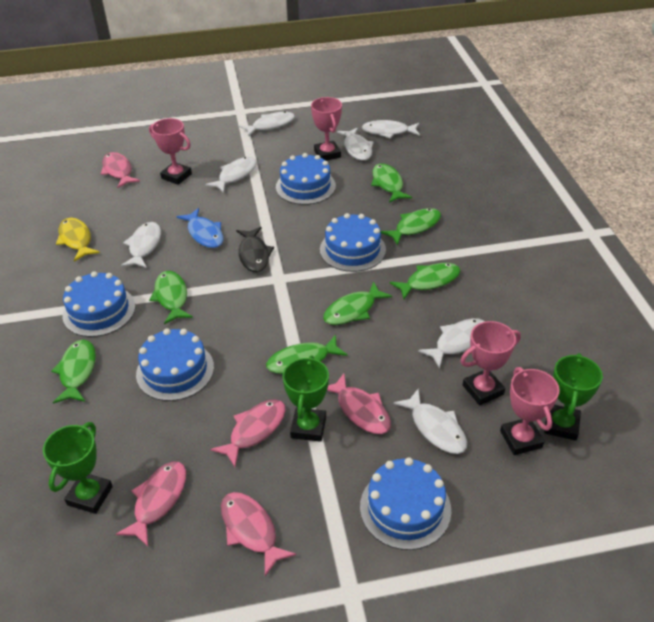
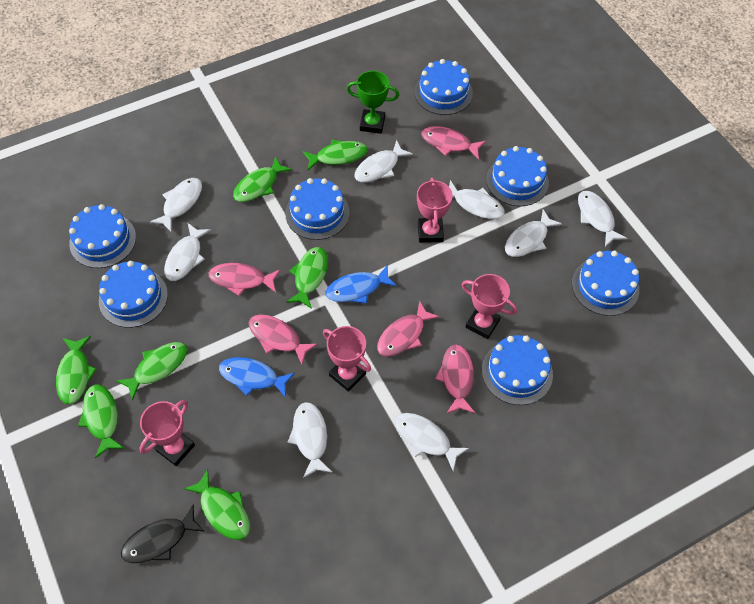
blue cake: [63,271,136,337] [136,328,214,401] [276,153,336,205] [320,213,386,272] [360,457,451,550] = 5 -> [69,204,136,268] [99,261,168,328] [285,178,350,240] [414,59,473,115] [482,335,553,405] [486,146,549,206] [572,251,639,316] = 7
blue fish: [177,208,223,248] = 1 -> [219,357,295,398] [325,265,397,304] = 2
green trophy: [43,422,113,514] [282,356,329,442] [544,353,603,441] = 3 -> [347,71,399,134] = 1
white fish: [121,222,161,268] [205,157,257,193] [239,111,295,136] [337,128,374,161] [362,120,420,138] [393,389,467,454] [418,318,485,369] = 7 -> [150,178,202,232] [164,223,211,281] [288,402,333,478] [354,140,413,183] [395,413,469,471] [449,180,505,219] [505,209,562,257] [578,191,628,247] = 8
yellow fish: [56,218,100,262] = 1 -> none = 0

